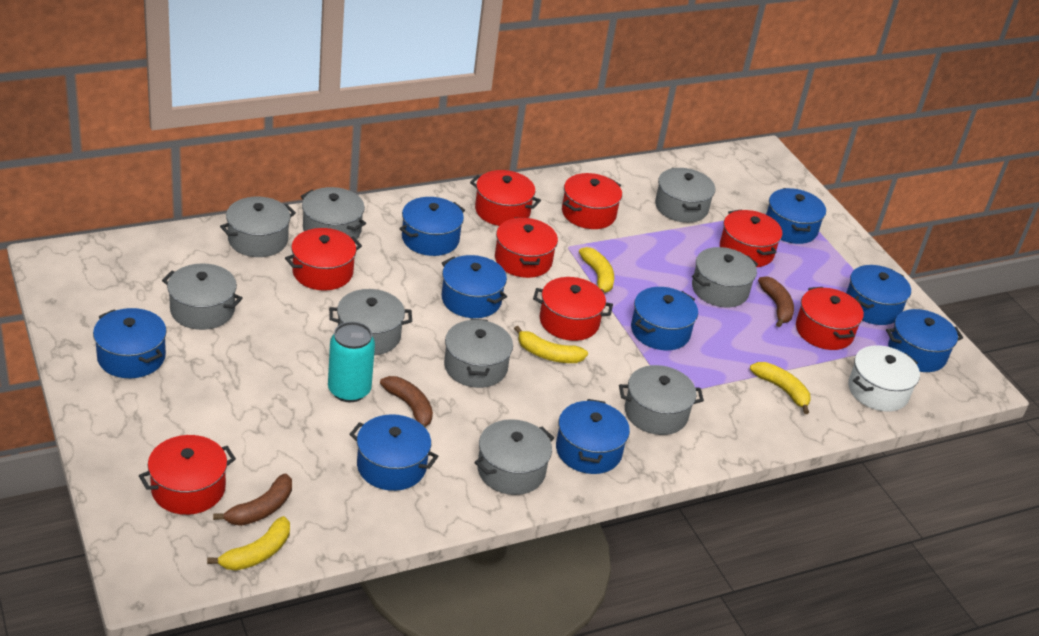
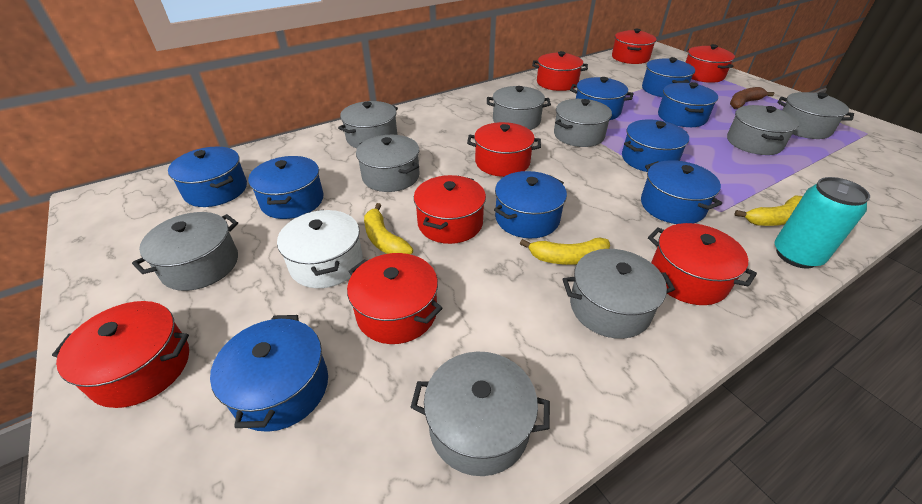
brown banana: [213,474,292,526] [380,376,433,428] [758,276,794,327] = 3 -> [730,87,774,109] = 1
yellow banana: [207,516,290,571] [514,326,588,363] [579,247,614,293] [750,362,811,414] = 4 -> [364,203,413,254] [520,237,610,265] [734,195,803,226] = 3

